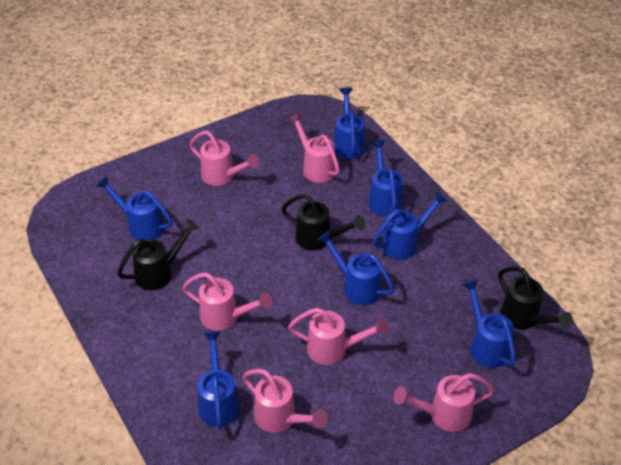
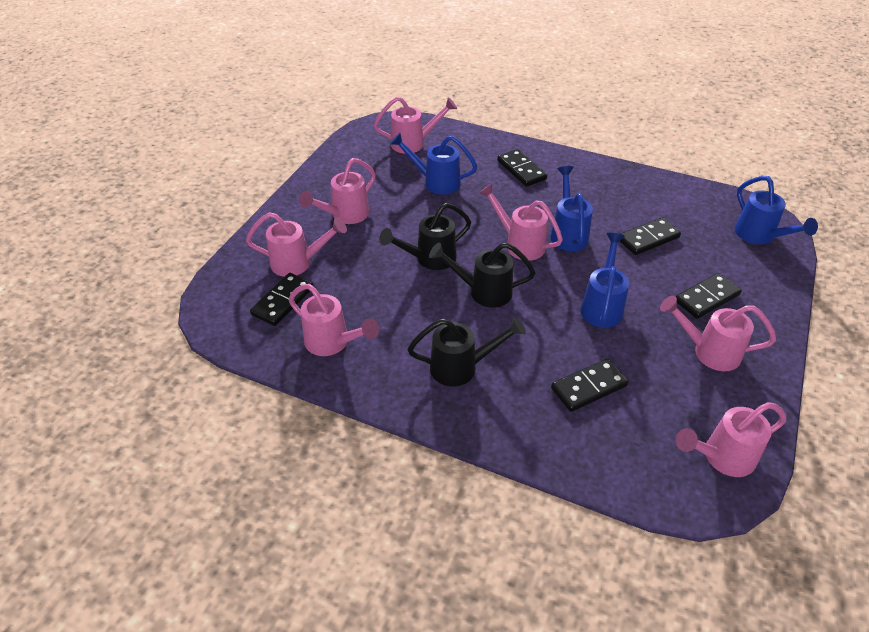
black domino: none = 0 -> [250,273,314,326] [497,149,547,187] [551,358,628,412] [620,217,681,255] [676,273,742,319] = 5
blue watering can: [96,176,173,240] [197,331,240,429] [317,231,394,305] [334,88,365,159] [368,140,403,216] [373,191,447,260] [462,279,516,368] = 7 -> [390,133,477,195] [550,166,593,251] [580,233,629,328] [735,176,818,245] = 4
pink watering can: [182,272,272,331] [189,131,259,186] [243,369,327,433] [288,113,340,183] [288,308,389,365] [393,373,494,432] = 6 -> [246,212,347,277] [289,284,379,356] [299,158,376,224] [374,97,457,154] [479,183,563,261] [660,296,776,371] [676,402,786,477] = 7

